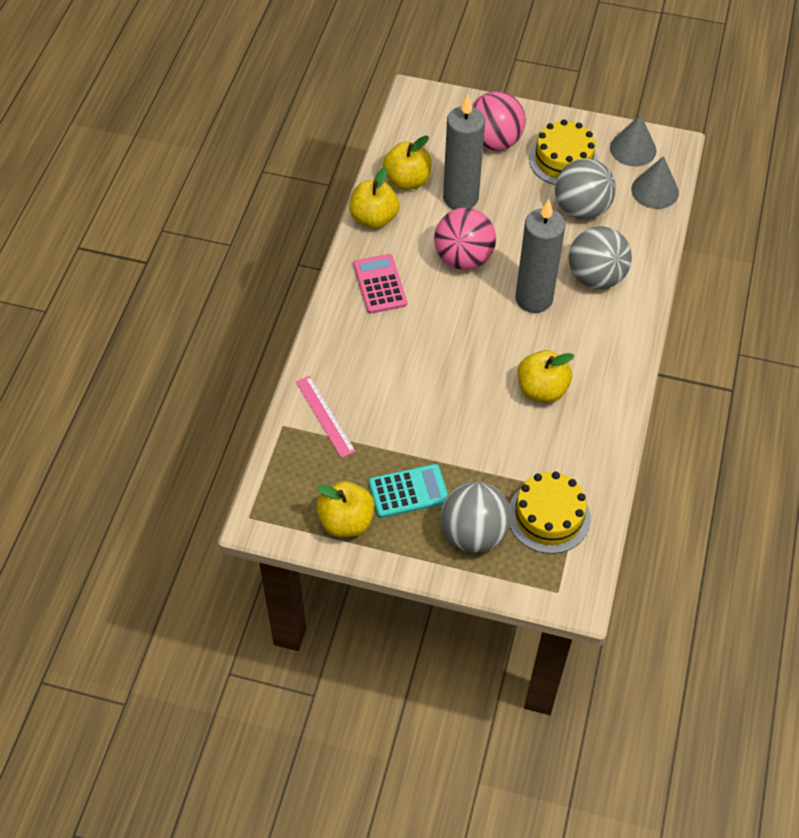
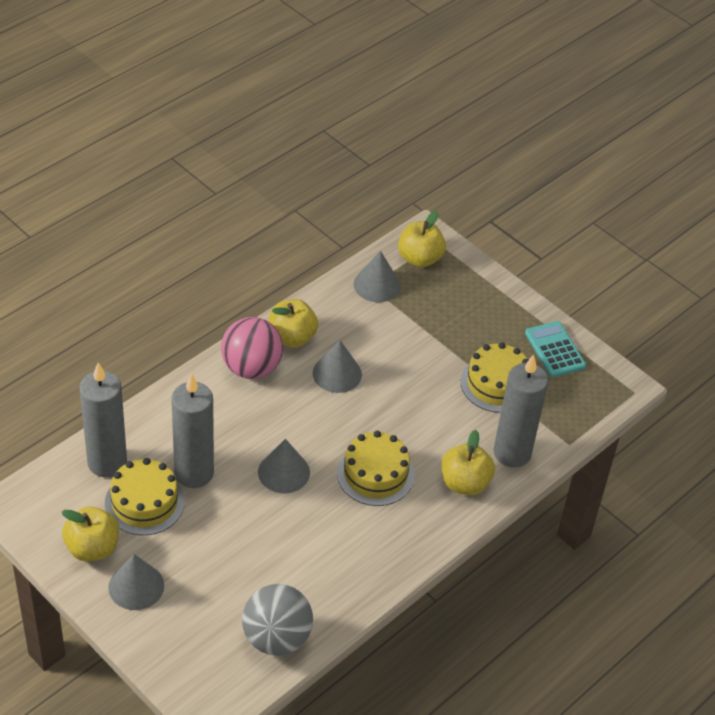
grey ball: [440,481,511,552] [555,159,616,220] [569,226,632,289] = 3 -> [242,584,313,656] = 1
grey candle: [443,95,485,210] [515,199,565,313] = 2 -> [79,362,127,477] [171,374,214,488] [493,354,548,467] = 3
grey cone: [610,114,656,167] [631,156,679,209] = 2 -> [108,554,164,610] [258,439,310,493] [313,340,362,393] [354,251,401,302] = 4
pink ball: [434,208,496,270] [472,91,526,151] = 2 -> [221,317,283,379] = 1
pink calculator: [354,254,407,314] = 1 -> none = 0
pink ruler: [296,376,356,458] = 1 -> none = 0
yellow cake: [509,471,591,554] [529,120,599,185] = 2 -> [105,458,185,535] [337,431,414,506] [461,342,528,413] = 3

